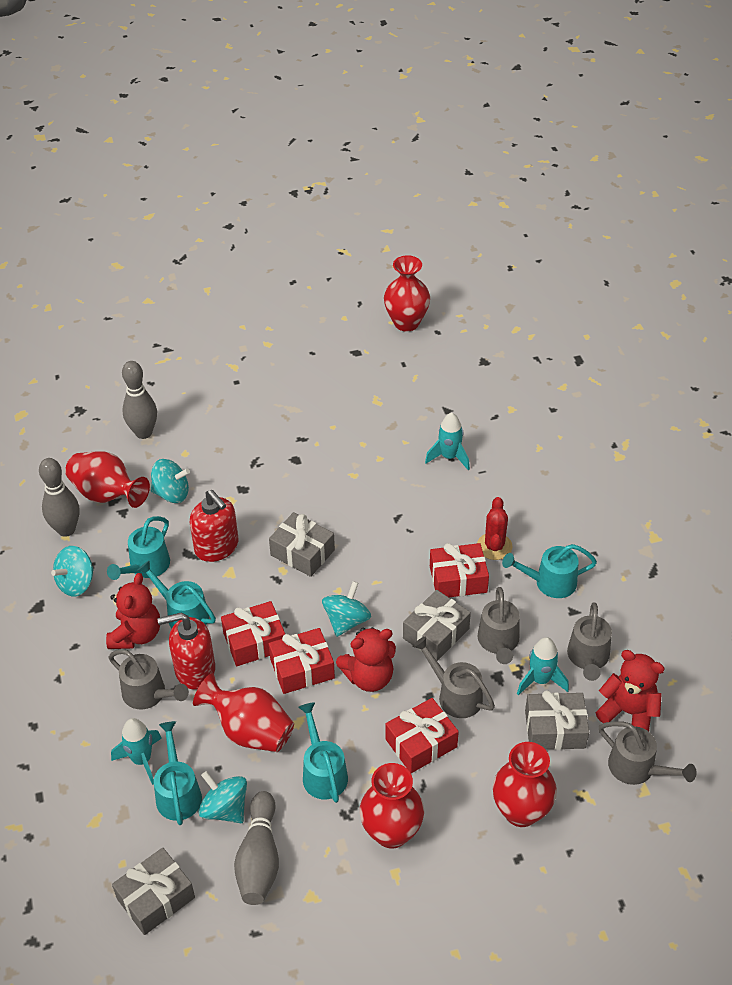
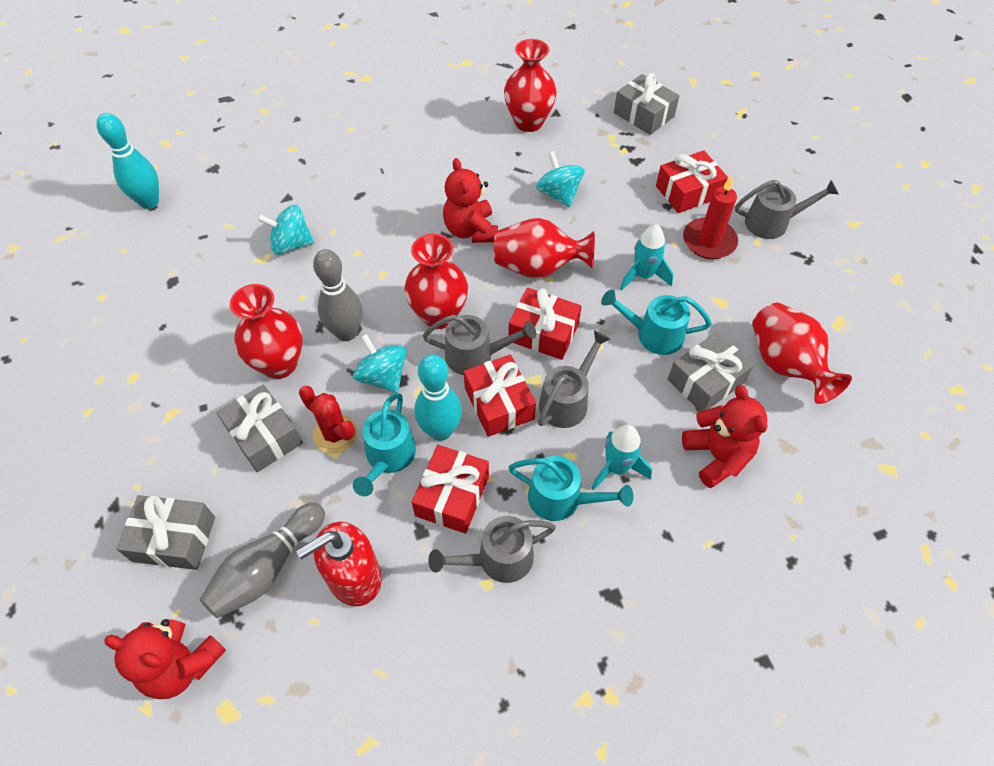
grey bowling pin: [39,458,80,537] [122,361,157,439] [234,791,279,905] = 3 -> [200,503,325,618] [313,249,363,341] = 2
grey watering can: [109,649,189,709] [412,636,495,718] [478,587,520,664] [567,602,612,681] [599,721,697,785] = 5 -> [423,315,536,375] [428,516,556,583] [538,330,611,428] [735,180,839,239] = 4
red candle: none = 0 -> [683,175,738,259] = 1
red soap dispenser: [157,613,215,690] [190,490,238,562] = 2 -> [296,522,382,607] = 1
turquoise bowling pin: none = 0 -> [96,113,159,209] [414,354,462,441] = 2
turquoise rocket: [111,718,162,785] [425,413,470,470] [517,637,569,695] = 3 -> [592,425,652,490] [620,224,673,290] = 2
turquoise spinning top: [51,546,94,596] [151,459,190,503] [198,771,247,823] [322,581,371,637] = 4 -> [258,205,314,255] [353,334,407,393] [536,151,585,207] = 3
turquoise watering can: [107,516,170,580] [137,561,216,628] [154,721,202,825] [298,702,348,803] [502,544,597,598] = 5 -> [353,393,416,496] [508,456,633,521] [601,289,712,355] = 3

